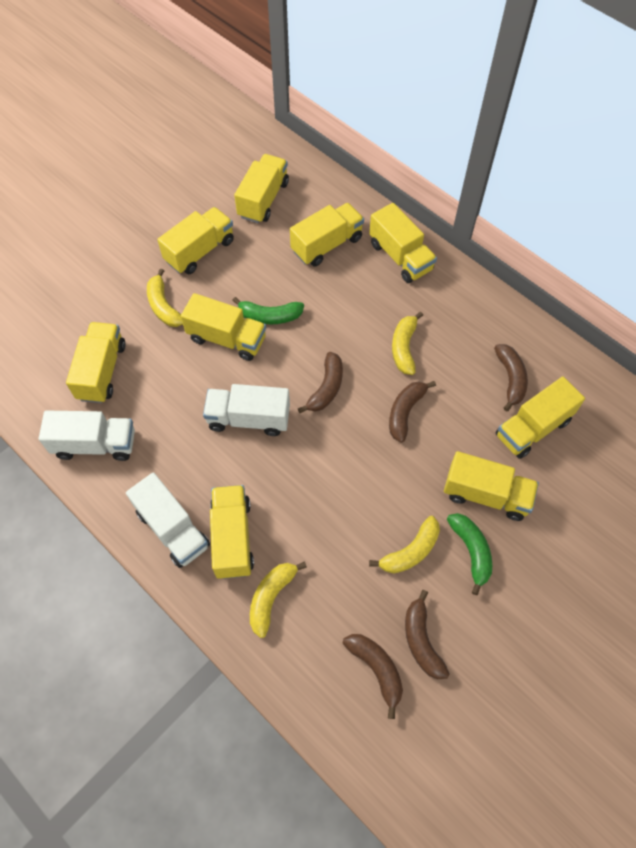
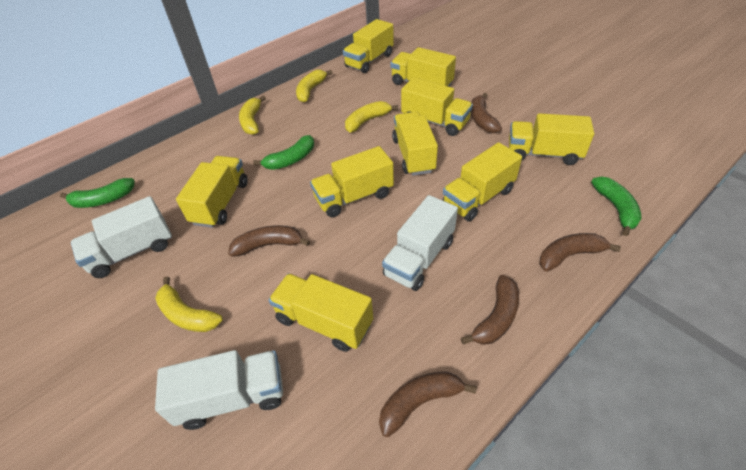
green banana: [232,297,304,324] [447,513,492,595] = 2 -> [60,178,135,208] [253,135,314,170] [591,176,641,236] = 3

